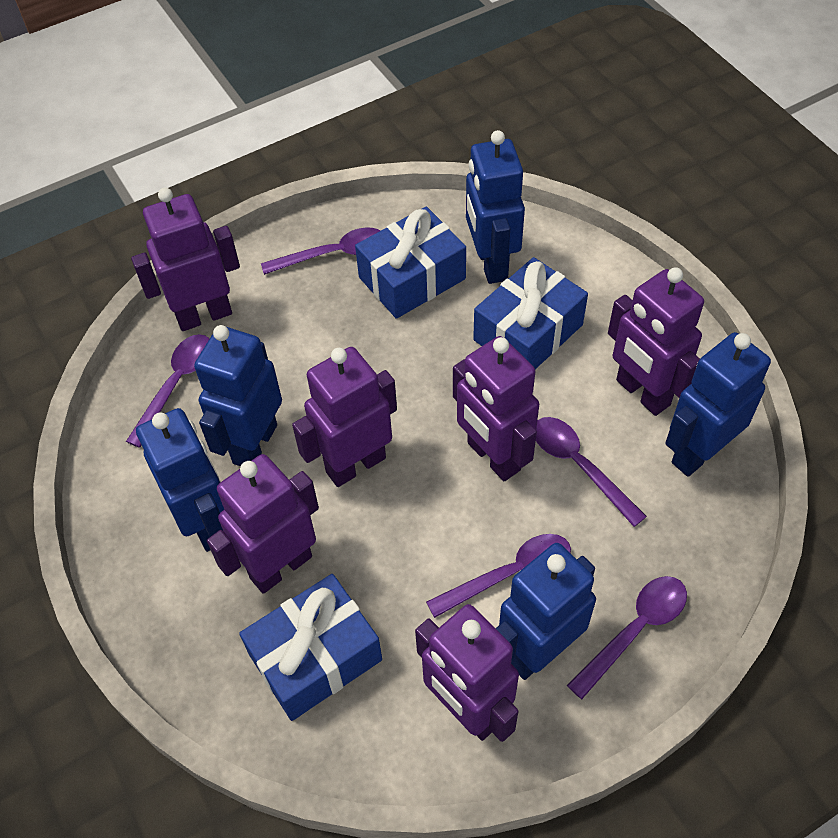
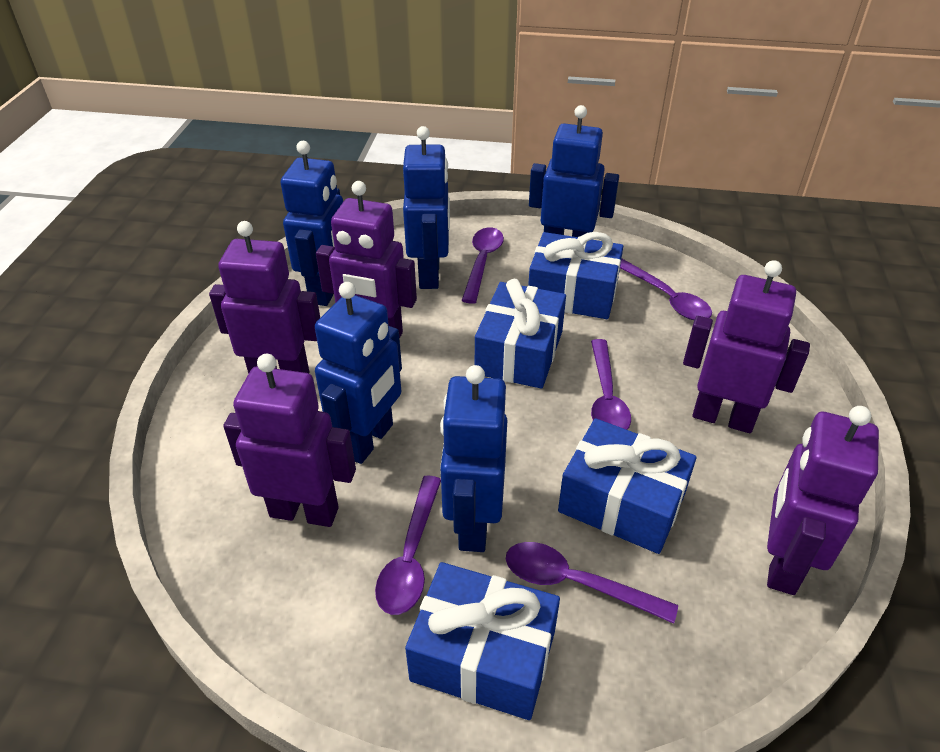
blue gift: [239,574,382,721] [355,206,466,319] [473,257,588,369] = 3 -> [405,562,560,720] [475,279,566,389] [528,232,623,319] [558,418,697,554] = 4
purple robot: [131,188,240,331] [207,454,319,594] [292,347,397,487] [415,604,519,742] [453,336,539,481] [608,267,704,416] = 6 -> [209,221,320,374] [223,354,356,527] [316,181,417,339] [683,260,810,433] [767,406,879,595] = 5

